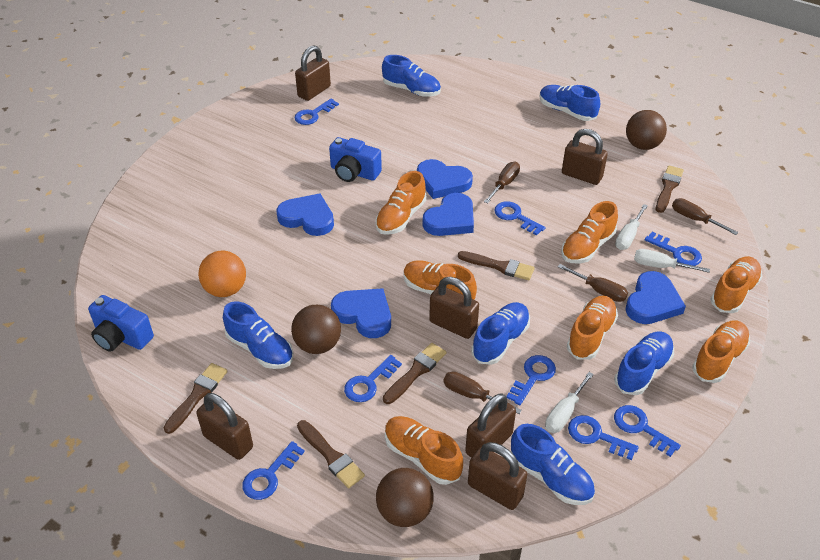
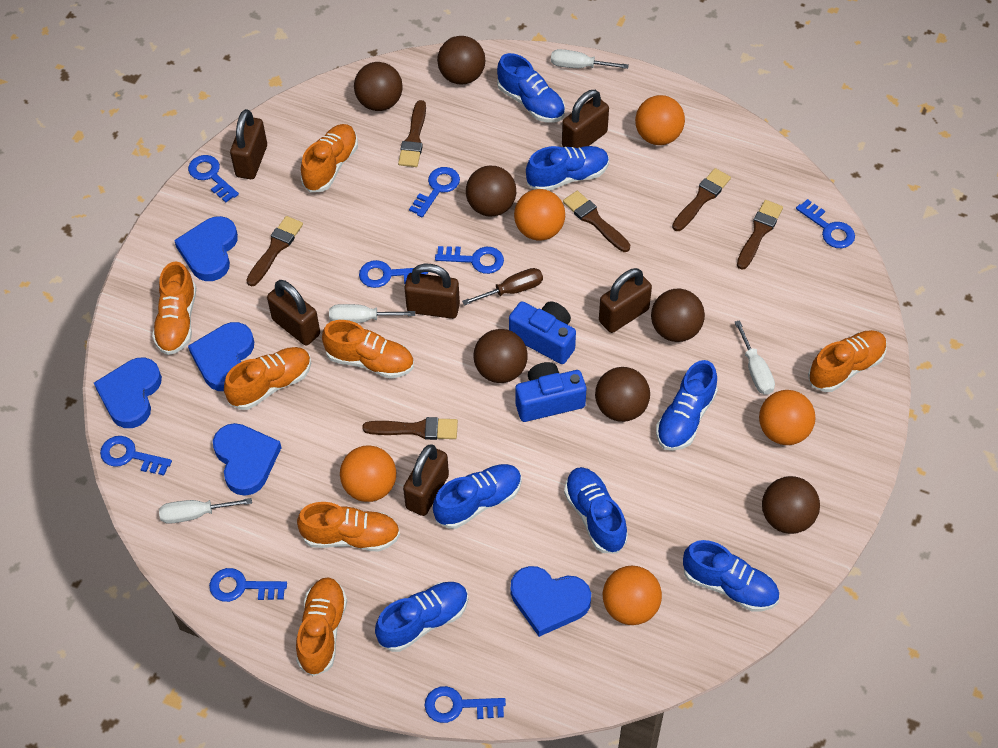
blue shoe: [223,301,293,369] [382,55,441,97] [471,302,530,365] [511,424,595,505] [539,85,600,121] [614,331,674,395] = 6 -> [375,582,468,652] [433,464,522,529] [497,53,565,123] [526,146,609,191] [564,467,628,553] [656,360,718,451] [683,540,779,611] = 7
brown ball: [291,305,341,354] [376,468,434,527] [626,110,667,150] = 3 -> [354,62,403,111] [437,36,485,85] [466,166,516,217] [474,329,528,383] [595,367,650,422] [651,289,705,342] [762,476,820,534] = 7
brown brush: [163,363,228,434] [297,420,365,488] [383,343,446,404] [458,251,534,280] [656,165,684,213] = 5 -> [246,216,303,286] [362,417,458,440] [398,100,426,167] [563,191,630,252] [672,168,731,231] [737,200,783,270] = 6
brown screwdriver: [444,371,522,414] [484,162,520,204] [558,264,628,302] [672,198,739,235] = 4 -> [462,268,543,306] = 1
orange ball: [198,251,246,297] = 1 -> [340,446,396,502] [514,189,565,241] [603,566,662,625] [635,95,685,145] [759,390,816,445] = 5
white screwdriver: [545,372,594,433] [615,204,648,250] [634,249,710,273] = 3 -> [159,498,252,524] [329,304,415,323] [551,49,629,69] [734,320,775,395] = 4

